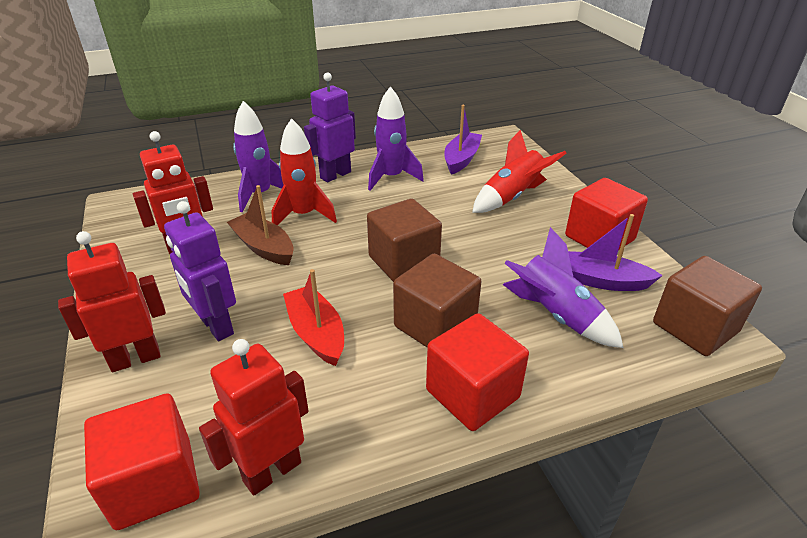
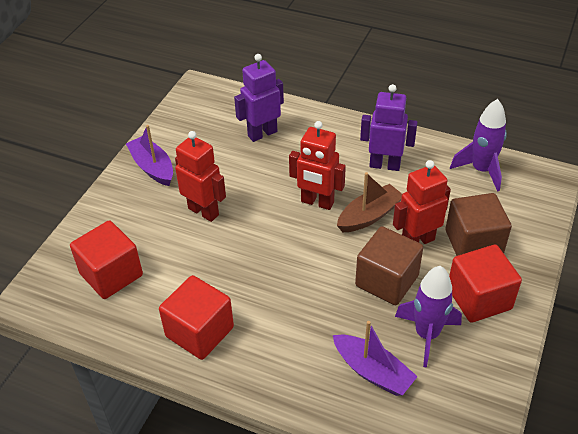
brown cube: [367,199,442,282] [393,254,481,348] [653,256,762,356] = 3 -> [355,226,423,306] [445,193,512,256] = 2
purple rocket: [233,101,283,213] [368,86,424,191] [503,227,624,348] = 3 -> [395,266,462,367] [450,99,507,192] = 2
red boat: [283,269,344,366] = 1 -> none = 0
red rocket: [271,118,337,225] [472,130,567,213] = 2 -> none = 0

